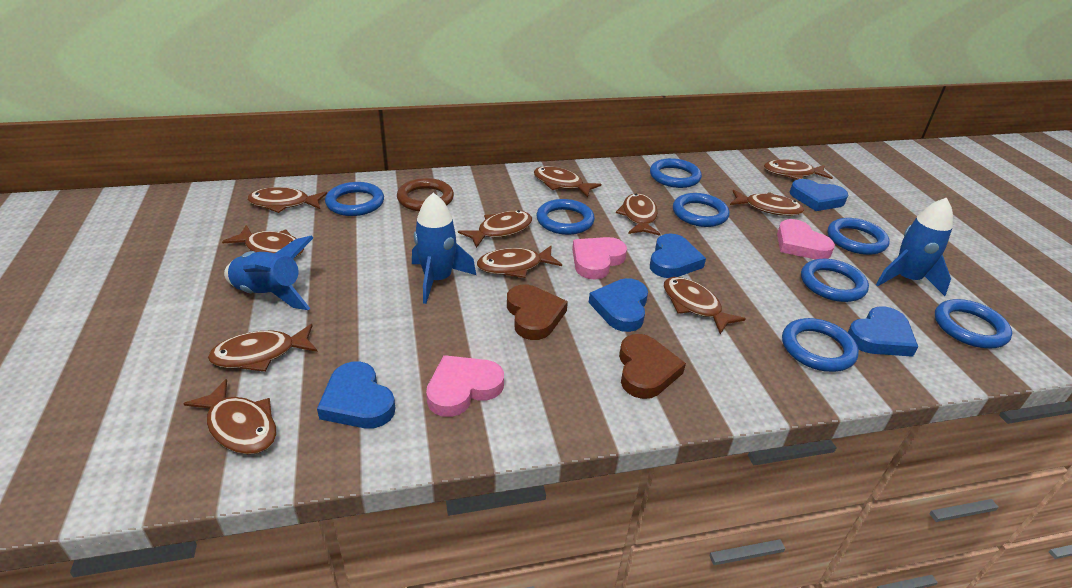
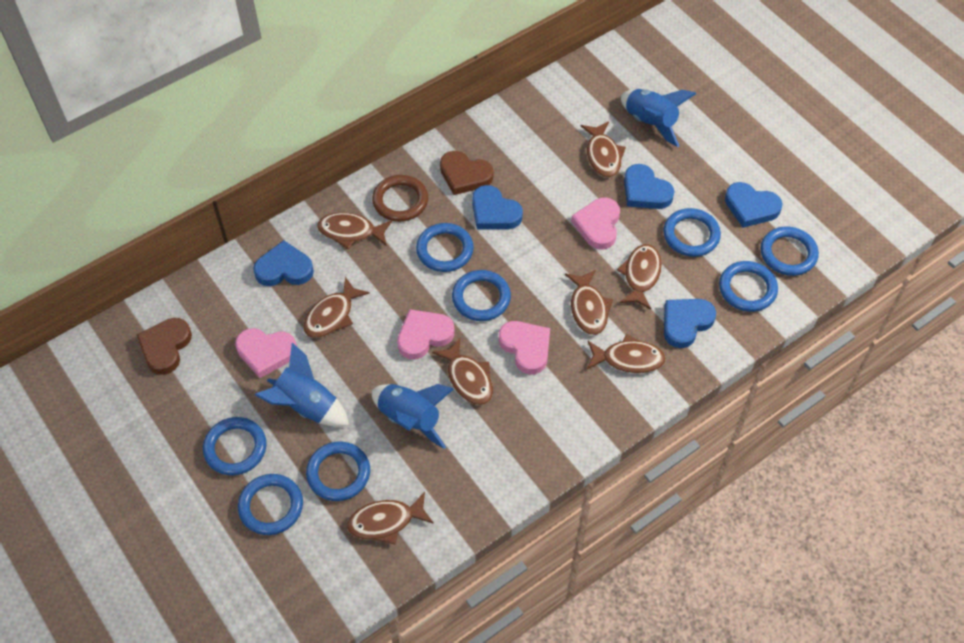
brown fish: [183,379,277,454] [208,324,318,372] [222,225,304,257] [247,187,327,213] [458,210,532,248] [477,245,562,278] [534,166,601,197] [616,193,661,236] [664,277,746,334] [730,190,804,216] [764,159,833,180] = 11 -> [303,277,370,338] [317,212,392,249] [347,492,434,544] [432,338,493,405] [565,270,613,335] [581,121,626,177] [587,334,666,373] [617,244,662,310] = 8
pink heart: [426,355,504,417] [572,237,627,279] [777,219,835,260] = 3 -> [235,328,297,378] [397,309,454,360] [499,321,550,375] [571,198,620,249] = 4

